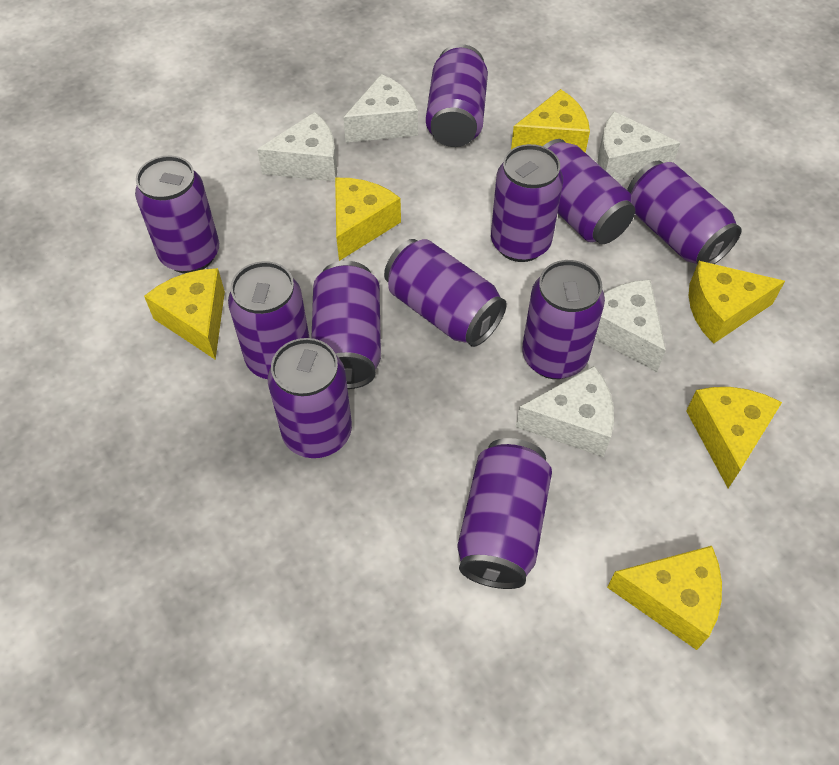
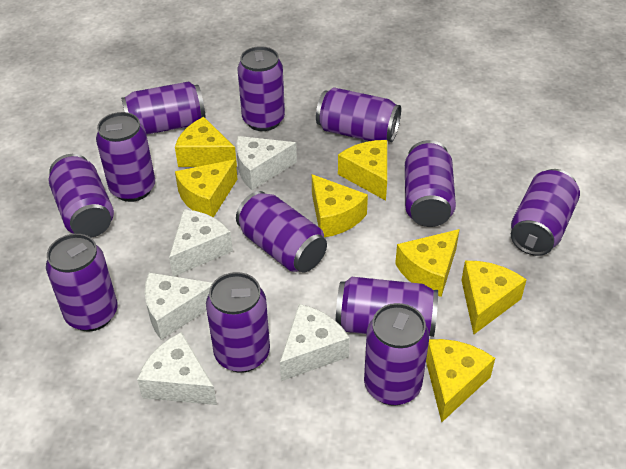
purple can: [135,155,219,273] [228,261,310,379] [268,338,352,458] [311,261,381,389] [384,239,507,347] [426,44,488,147] [457,438,552,589] [491,144,563,262] [522,260,605,379] [543,139,635,244] [627,161,742,264] = 11 -> [46,234,117,332] [49,154,114,238] [96,112,155,202] [121,81,205,135] [206,272,270,373] [236,191,327,272] [238,46,285,131] [316,87,401,142] [336,277,438,337] [364,303,429,406] [405,140,456,227] [511,169,580,256] = 12
yellow cheese: [144,268,225,360] [335,178,401,261] [511,89,590,153] [607,546,722,650] [686,387,782,488] [689,261,785,344] = 6 -> [175,117,237,167] [175,159,238,217] [312,174,368,237] [338,140,387,201] [395,229,460,297] [426,339,495,422] [461,261,527,334] = 7

